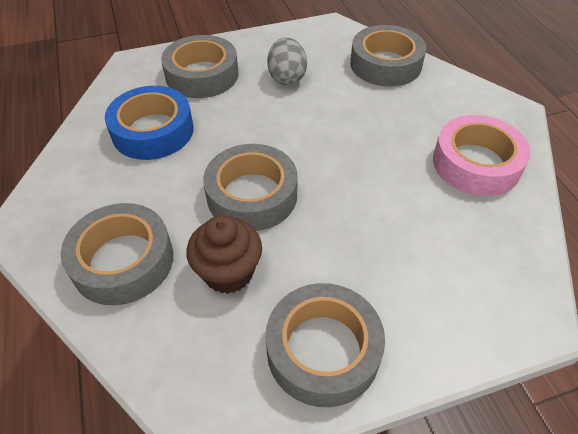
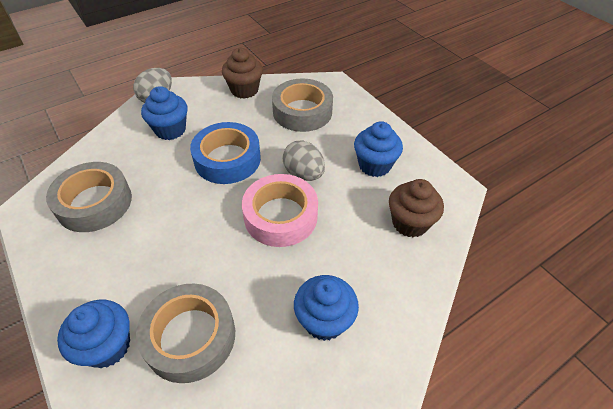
blue cupcake: none = 0 -> [57,300,130,368] [141,86,187,140] [294,275,359,341] [354,121,403,177] = 4
brown cupcake: [187,215,262,294] = 1 -> [222,48,263,99] [389,179,444,238] = 2
grey egg: [267,37,307,85] = 1 -> [133,68,172,103] [282,141,325,181] = 2
grey tape: [61,203,173,305] [161,35,238,98] [203,144,298,231] [265,283,385,407] [350,25,426,87] = 5 -> [46,162,132,232] [136,284,235,383] [272,79,333,132] = 3

